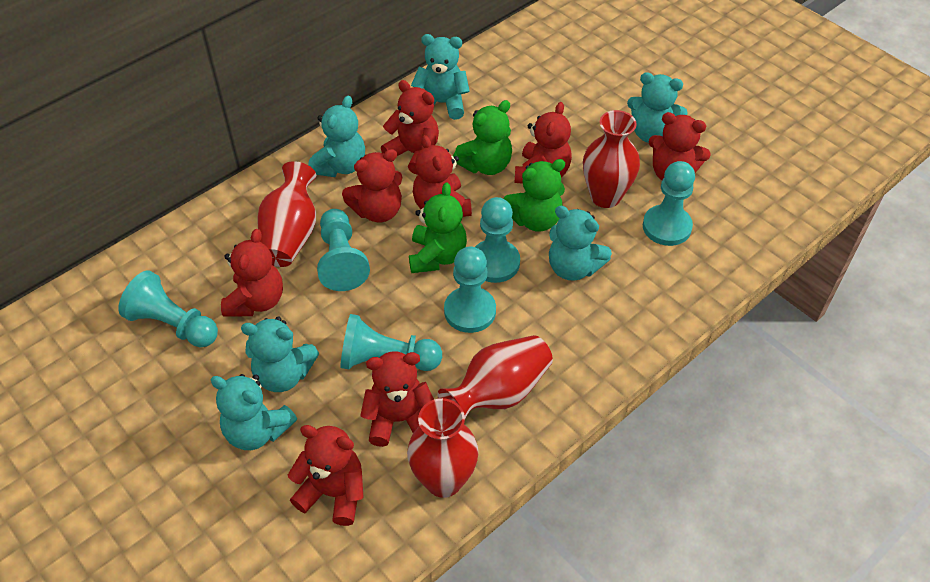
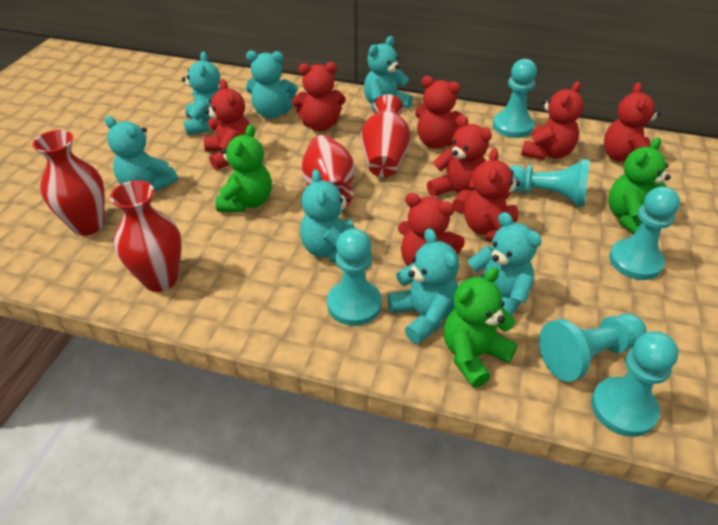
turquoise teddy bear: [210,374,297,450] [241,317,319,392] [308,96,365,177] [411,34,470,120] [549,206,612,281] [627,72,688,143] = 6 -> [105,116,178,192] [182,52,221,135] [246,51,297,118] [300,169,355,263] [364,36,413,112] [388,228,459,344] [460,212,542,316] = 7

